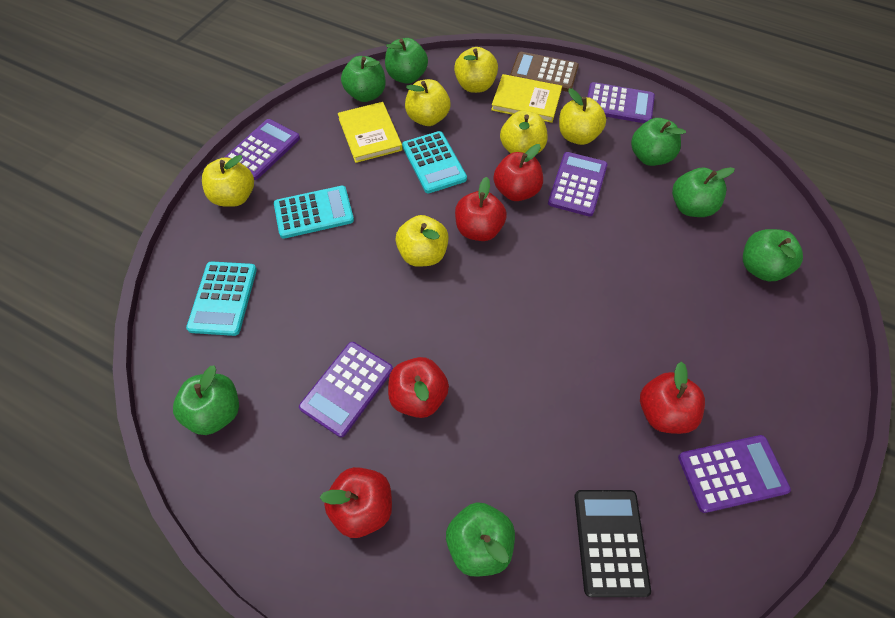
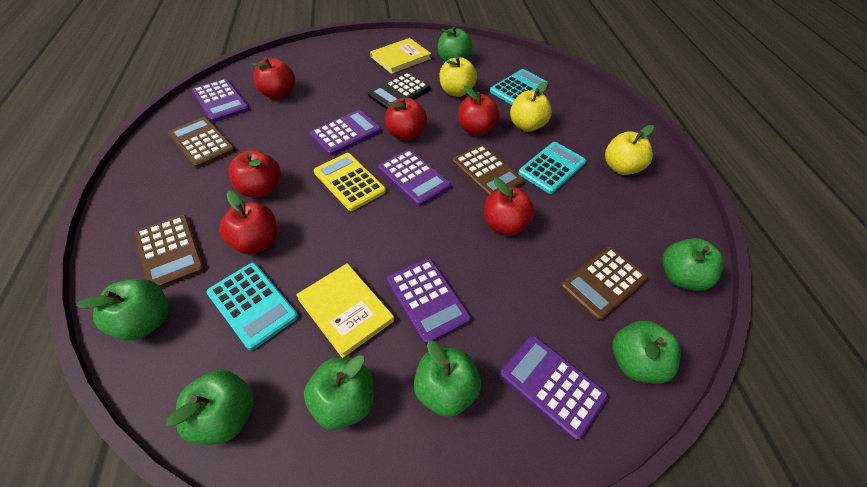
brown calculator: [510,52,579,92] = 1 -> [134,215,205,288] [168,117,235,168] [452,145,524,196] [560,247,648,321] = 4
red apple: [320,467,392,538] [388,357,449,418] [455,177,507,241] [494,144,543,201] [640,362,705,434] = 5 -> [219,190,277,254] [229,150,281,198] [252,57,295,99] [385,98,427,141] [458,86,500,136] [484,177,535,236] = 6
yellow apple: [202,155,254,207] [395,215,449,267] [405,79,451,126] [454,47,498,93] [500,111,547,153] [559,88,606,145] = 6 -> [439,56,477,97] [510,81,552,132] [605,125,654,175] = 3
yellow calculator: none = 0 -> [314,153,386,211] = 1

